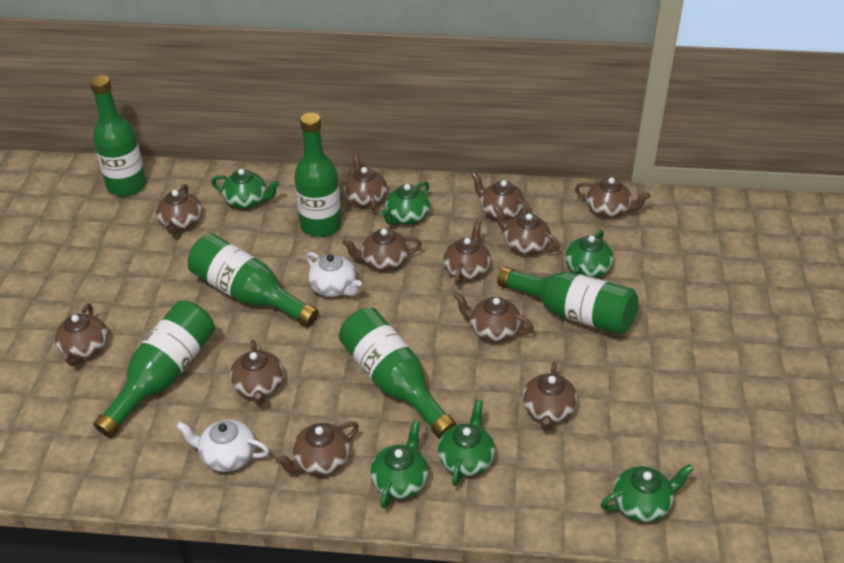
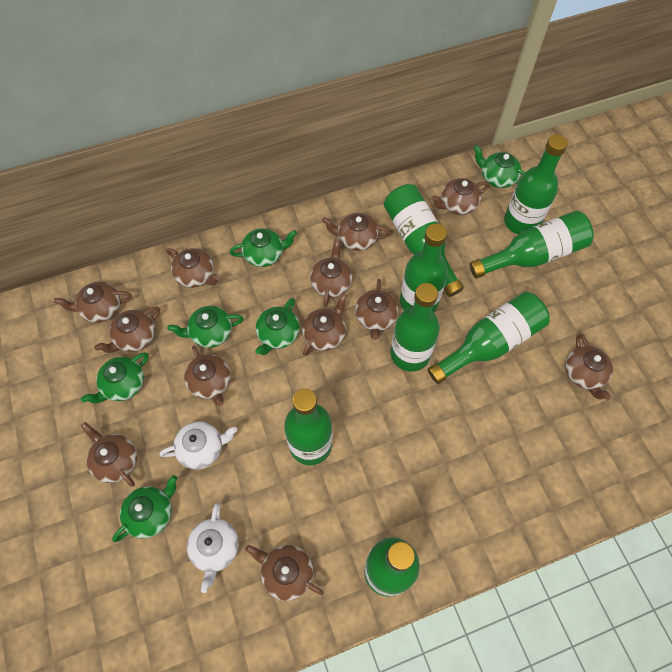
green bottle: [89,75,146,196] [93,301,215,438] [188,233,319,327] [294,112,342,237] [339,308,456,439] [497,267,639,334] = 6 -> [284,389,332,465] [364,537,420,597] [384,184,464,297] [391,283,440,372] [400,224,448,312] [428,291,550,384] [470,210,594,278] [504,135,568,234] = 8

